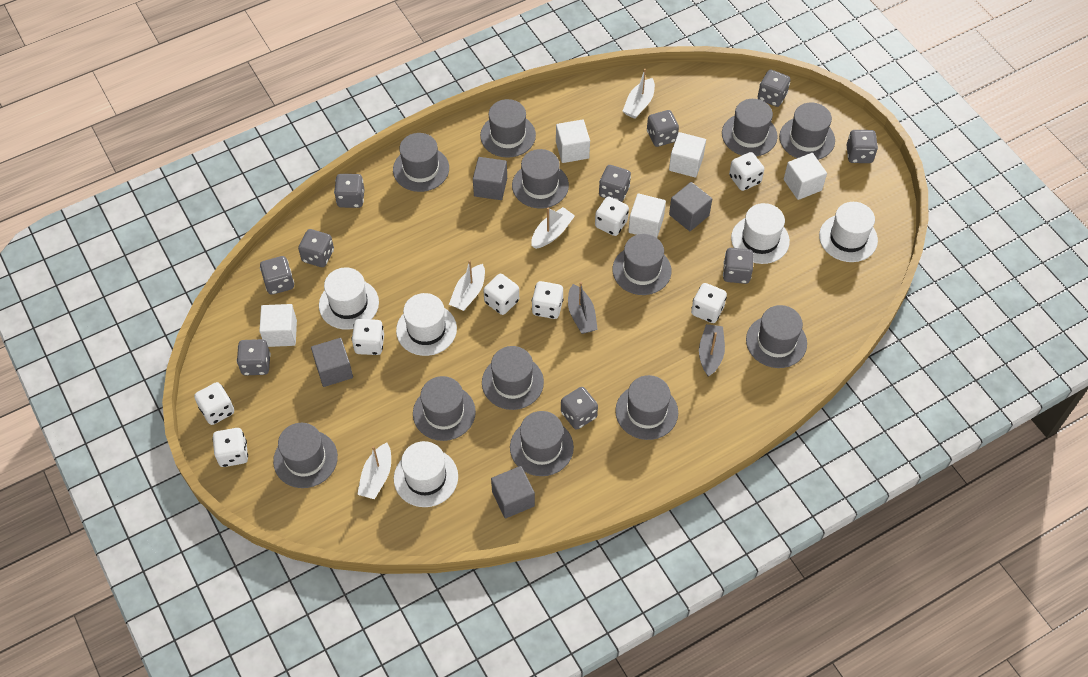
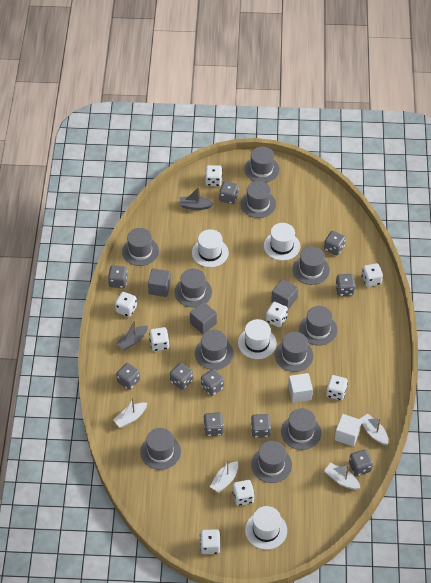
grey cube: [311,338,353,387] [473,157,507,200] [491,466,535,519] [669,182,712,231] = 4 -> [148,268,171,297] [190,302,217,334] [271,279,298,309] = 3
grey hat: [273,423,338,488] [393,133,449,192] [413,376,476,441] [480,99,536,158] [482,346,544,410] [510,411,574,476] [512,149,569,209] [612,234,672,295] [615,375,678,440] [722,99,778,156] [746,305,807,368] [779,102,835,160] = 12 -> [122,228,159,266] [140,428,181,470] [175,269,212,307] [195,330,233,370] [240,181,276,218] [244,147,280,183] [251,441,292,483] [275,332,314,372] [281,408,321,450] [293,246,330,285] [299,306,338,345] = 11
white cube: [259,304,297,347] [556,119,590,163] [628,193,666,238] [669,132,706,178] [784,153,827,200] = 5 -> [288,373,313,403] [335,414,362,446] = 2
white hat: [319,267,379,330] [394,441,458,507] [396,293,457,356] [731,203,790,264] [819,202,878,262] = 5 -> [192,229,229,267] [238,319,277,359] [245,506,287,550] [264,223,300,261] = 4

